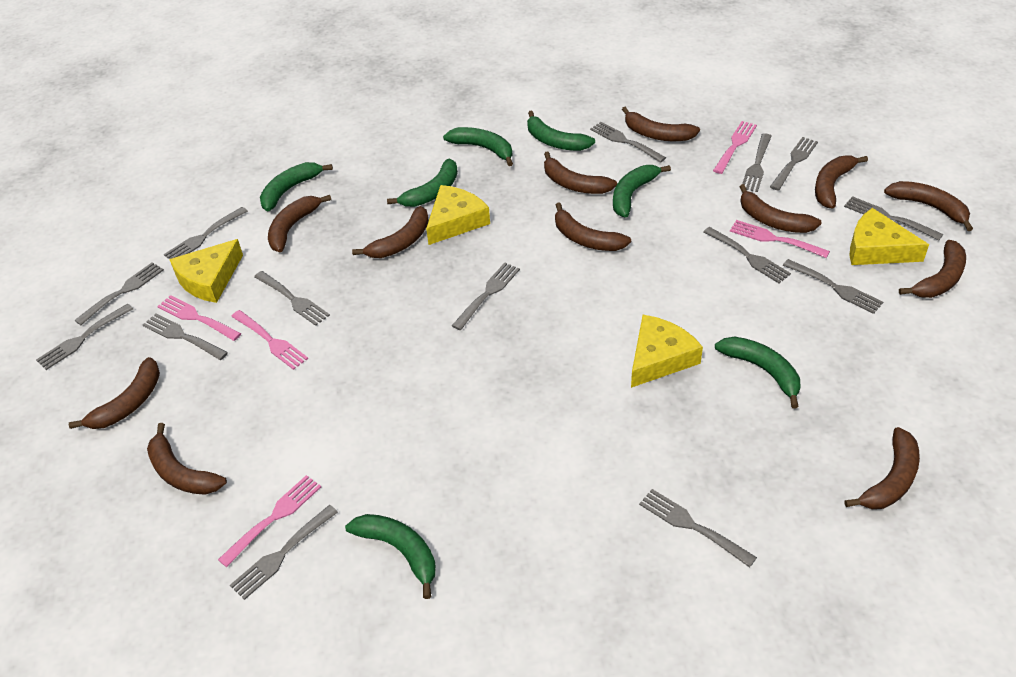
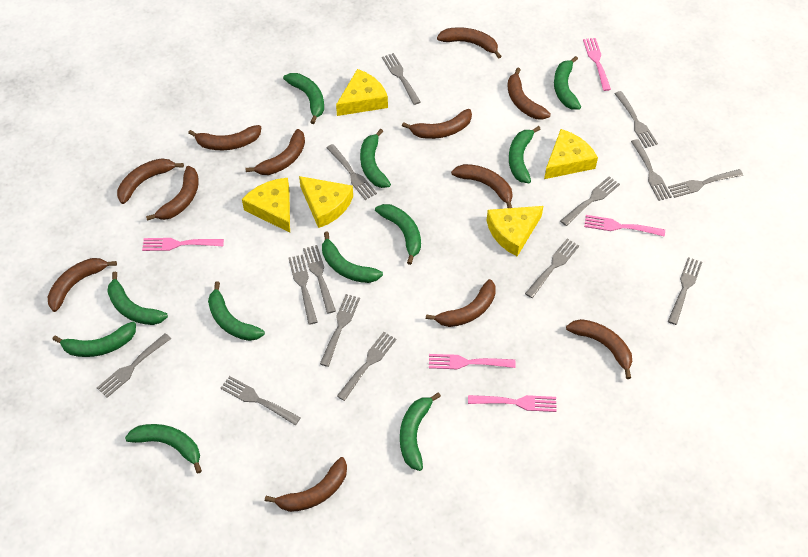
green banana: [260,162,333,211] [345,514,436,599] [387,159,458,207] [443,127,513,166] [527,111,595,151] [613,165,671,218] [715,336,801,408] = 7 -> [52,322,136,357] [107,271,168,325] [125,424,202,473] [208,282,265,341] [283,73,324,124] [322,231,383,283] [360,129,391,188] [375,204,421,265] [400,392,441,471] [509,126,540,183] [554,56,581,109] = 11
yellow cheese: [169,239,243,303] [426,185,490,245] [631,315,703,388] [849,208,929,265] = 4 -> [242,178,290,233] [299,176,353,228] [336,69,388,116] [487,206,543,256] [544,129,598,179] = 5

